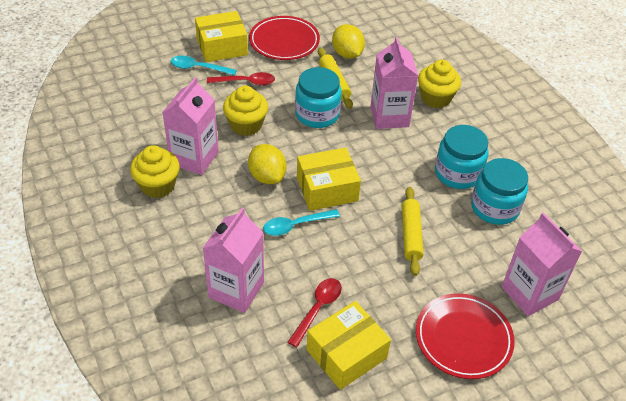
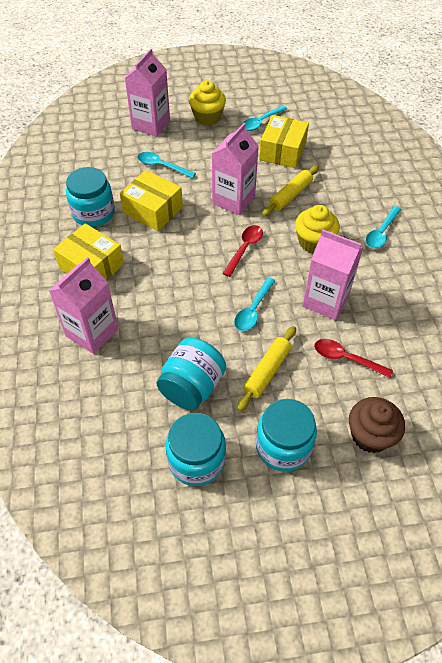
brown cupcake: none = 0 -> [349,397,405,453] = 1
red plate: [249,16,320,60] [416,293,515,379] = 2 -> none = 0
turquoise jar: [295,67,342,128] [435,125,489,189] [471,158,528,225] = 3 -> [66,167,115,227] [157,338,226,410] [166,413,226,486] [256,399,317,472] = 4
turquoise spoon: [171,56,237,75] [263,209,340,236] = 2 -> [137,152,196,178] [234,277,275,331] [242,105,287,131] [365,206,401,248] = 4
yellow cupcake: [130,145,180,198] [223,86,268,136] [418,60,461,108] = 3 -> [189,80,226,126] [295,205,340,253] = 2
yellow lemon: [248,144,286,184] [332,24,365,59] = 2 -> none = 0

